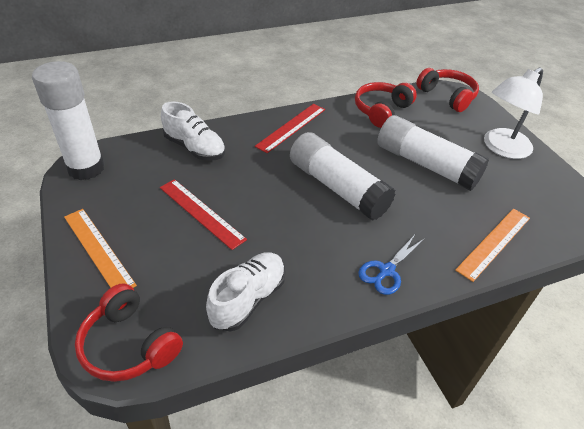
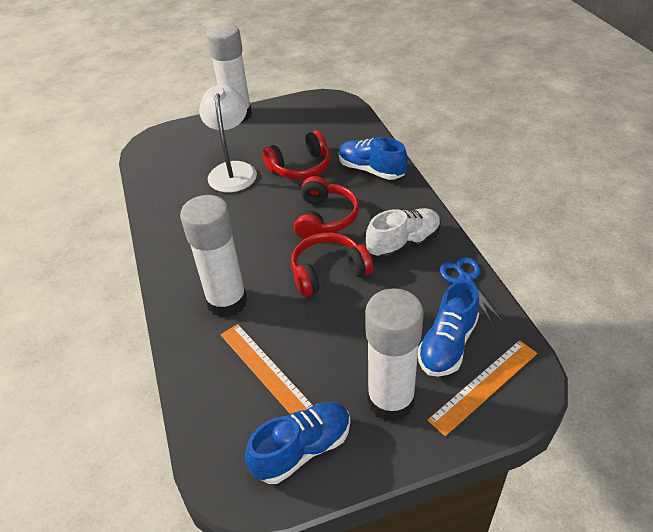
blue shoe: none = 0 -> [245,402,350,484] [339,137,408,180] [418,279,479,377] = 3
red ruler: [160,179,247,250] [255,104,325,153] = 2 -> none = 0
white shoe: [161,101,225,161] [206,252,285,332] = 2 -> [366,208,441,259] = 1

